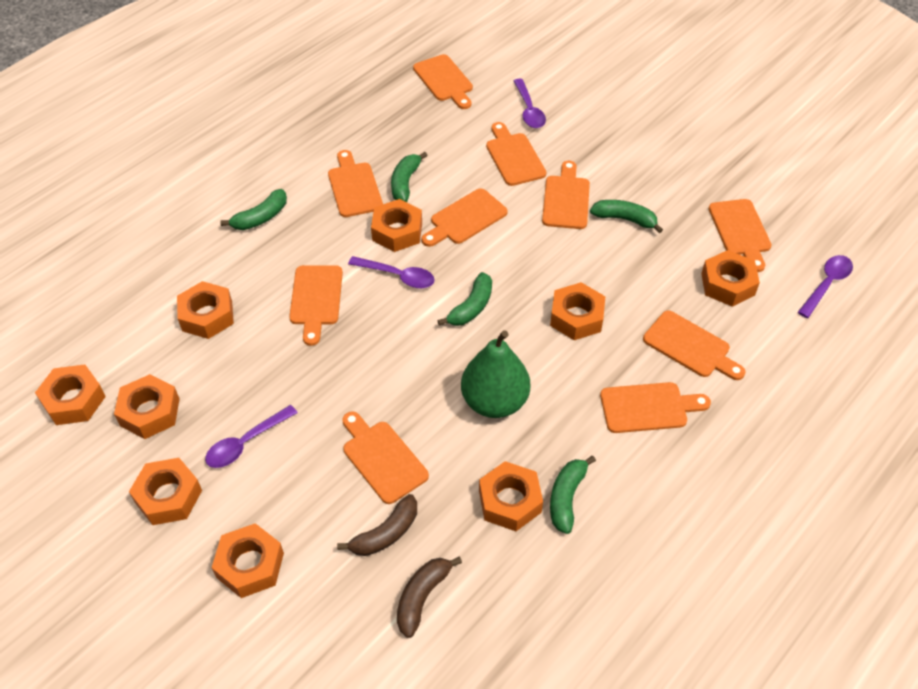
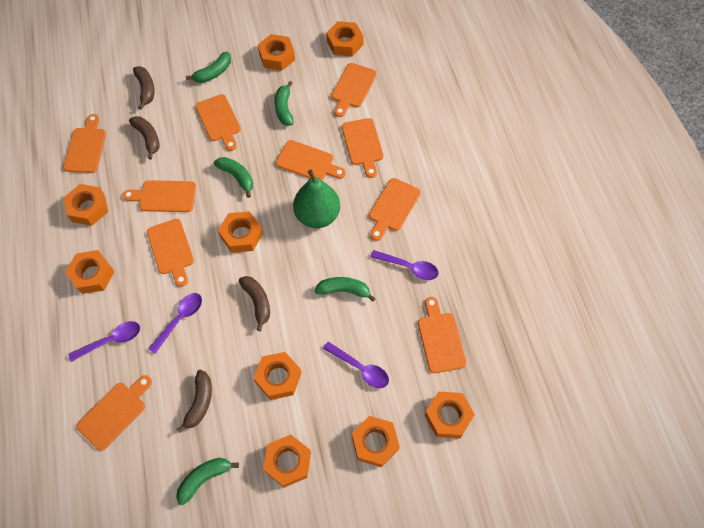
brown banana: [337,494,417,556] [397,557,462,638] = 2 -> [129,116,160,159] [133,66,155,110] [177,370,212,433] [239,276,270,331] = 4

